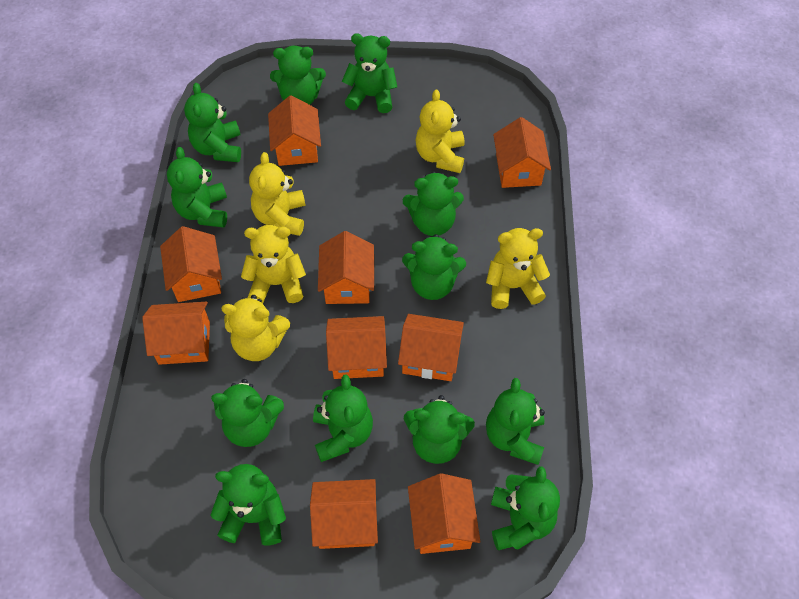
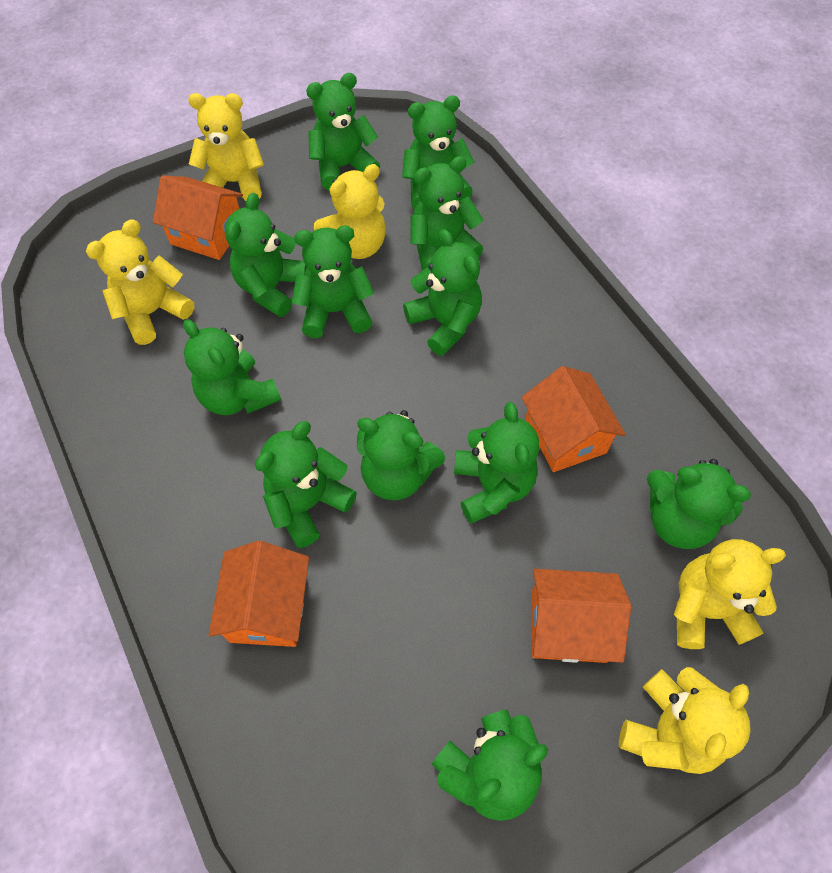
orange house: [142,302,210,365] [160,226,222,302] [268,95,321,166] [310,479,378,549] [318,231,374,304] [326,316,387,379] [398,314,464,381] [408,473,480,554] [493,117,551,188] = 9 -> [153,175,243,260] [208,541,309,647] [522,366,626,472] [531,569,631,663] = 4

